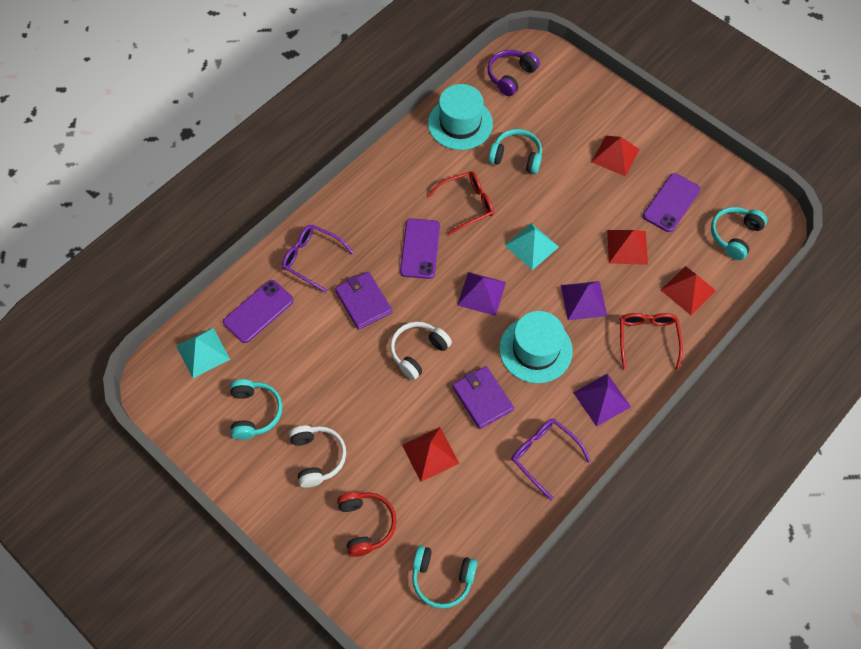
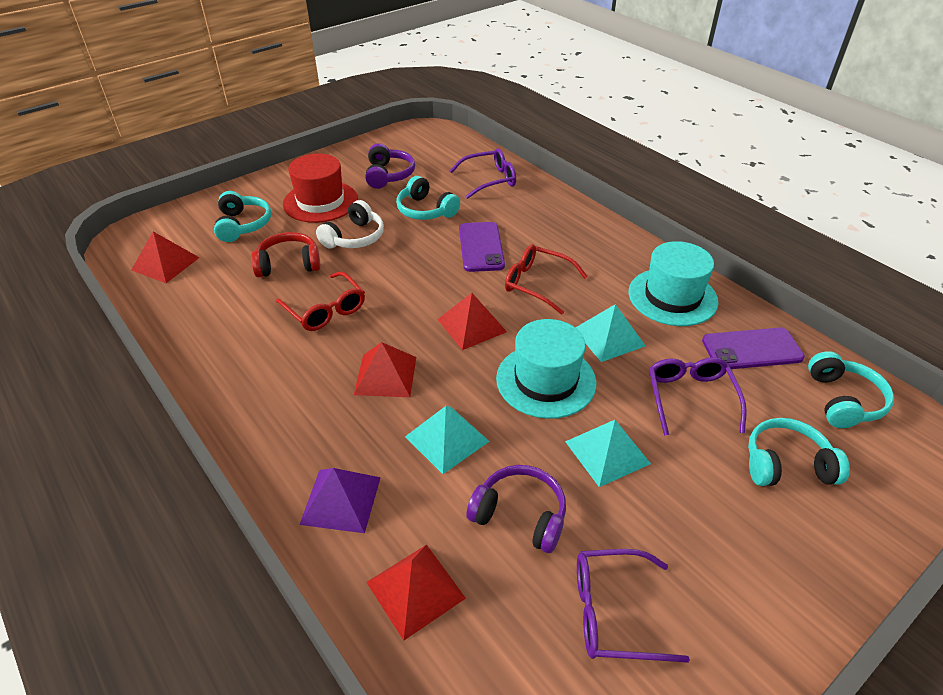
purple glasses: [282,225,354,293] [512,419,591,500] = 2 -> [450,148,516,199] [577,549,690,663] [649,357,747,436] = 3
purple headphones: [488,50,540,96] = 1 -> [365,143,415,189] [466,465,566,553] = 2
purple phone: [223,280,294,343] [400,218,440,279] [643,173,700,232] = 3 -> [459,222,505,272] [702,327,805,369] = 2
purple pyramid: [457,272,506,316] [561,281,607,320] [573,374,631,427] = 3 -> [299,468,381,533] = 1
purple wallet: [335,271,392,330] [452,366,514,429] = 2 -> none = 0
red hat: none = 0 -> [283,154,358,223] = 1
turquoise pyramid: [176,328,230,378] [504,223,559,270] = 2 -> [405,406,490,474] [565,420,651,487] [575,304,646,362] = 3
white headphones: [289,426,346,488] [390,322,452,380] = 2 -> [316,200,384,248] = 1

